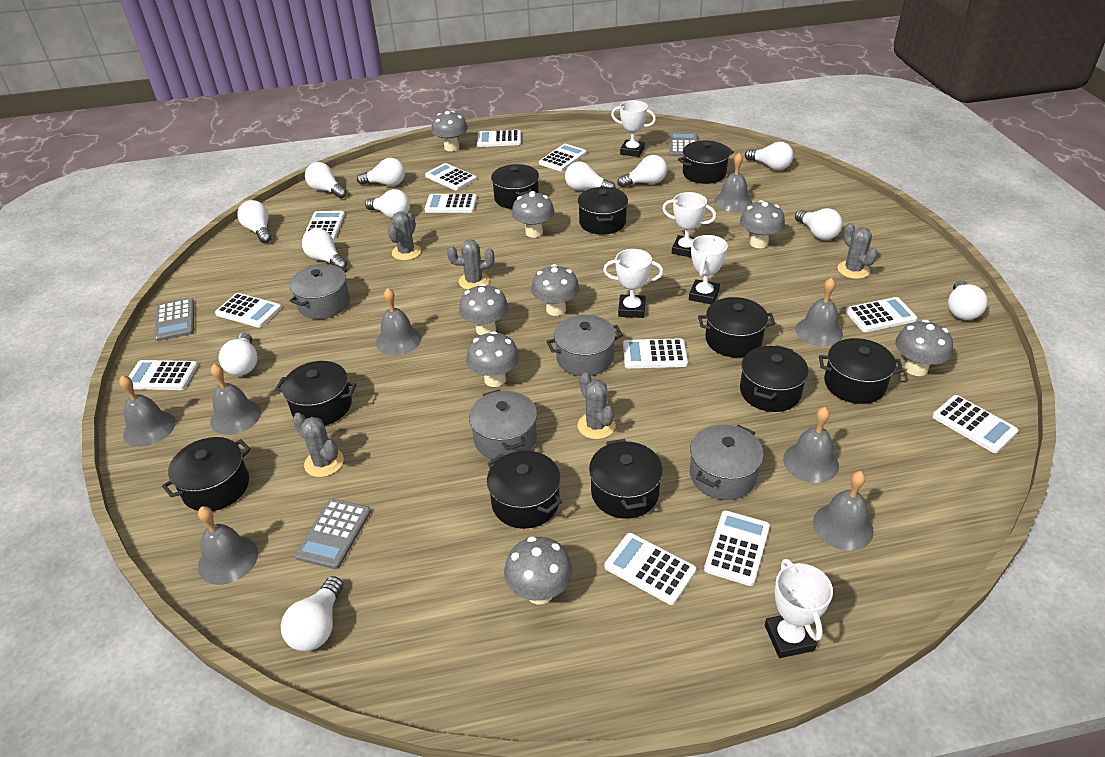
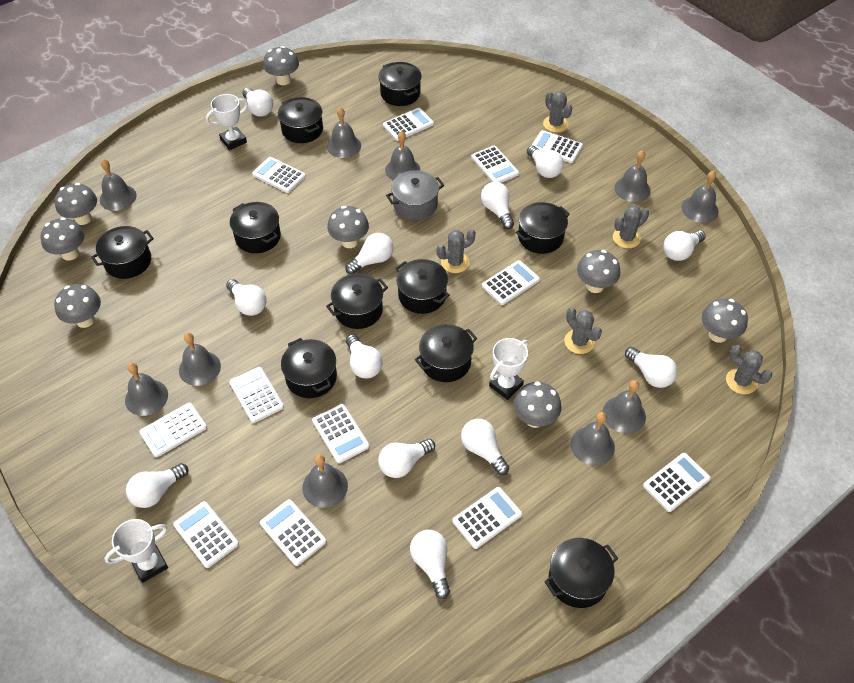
grey bell: [119,375,175,447] [198,506,258,585] [210,364,261,435] [376,288,421,355] [714,153,752,212] [783,407,839,483] [796,278,843,346] [813,471,874,551] = 8 -> [100,159,136,211] [125,363,168,416] [179,333,221,386] [302,454,348,508] [327,107,361,158] [385,131,420,181] [571,412,615,465] [603,380,646,434] [614,150,651,202] [682,171,719,223] = 10
grey calculator: [154,298,194,341] [295,499,371,569] [669,132,698,157] = 3 -> none = 0
grey pot: [289,264,350,319] [469,389,537,460] [546,315,623,376] [690,424,764,500] = 4 -> [386,170,444,220] = 1
white trophy: [603,249,664,318] [611,100,656,157] [662,192,716,258] [689,235,728,304] [765,559,833,658] = 5 -> [104,519,168,583] [206,94,248,150] [489,338,528,400] = 3

